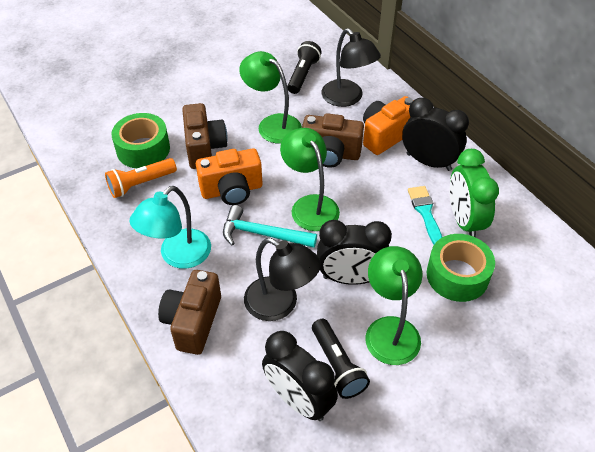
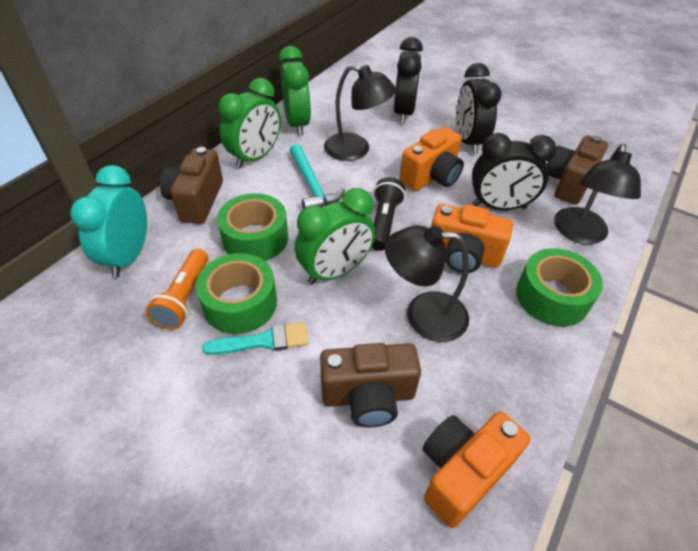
black flashlight: [287,41,322,94] [312,319,370,399] = 2 -> [372,177,405,251] = 1
black lamp: [244,238,321,321] [322,28,381,107] = 2 -> [324,65,396,161] [385,225,469,342] [554,144,641,244] = 3
green clock: [449,149,499,237] = 1 -> [218,78,281,169] [279,46,311,136] [295,188,375,284] = 3
green lamp: [239,51,302,144] [280,128,340,231] [365,246,422,365] = 3 -> none = 0
green tape: [111,113,170,168] [427,234,495,302] = 2 -> [196,253,277,334] [217,193,288,261] [516,248,603,326] = 3
orange camera: [196,148,262,205] [363,96,413,155] = 2 -> [399,127,464,191] [422,412,530,528] [431,204,513,273] = 3
turquoise clock: none = 0 -> [71,165,147,277] = 1
turquoise lamp: [130,186,211,269] = 1 -> none = 0

